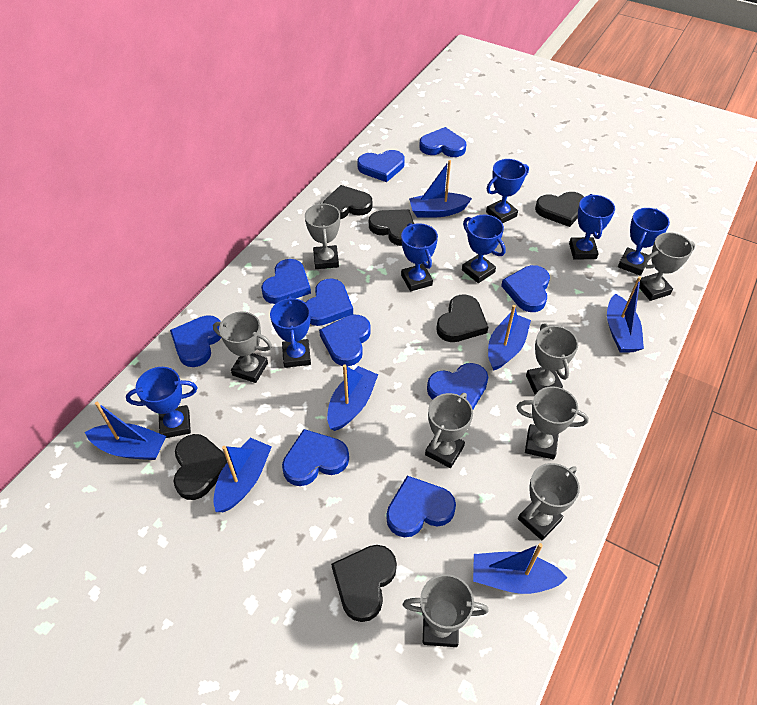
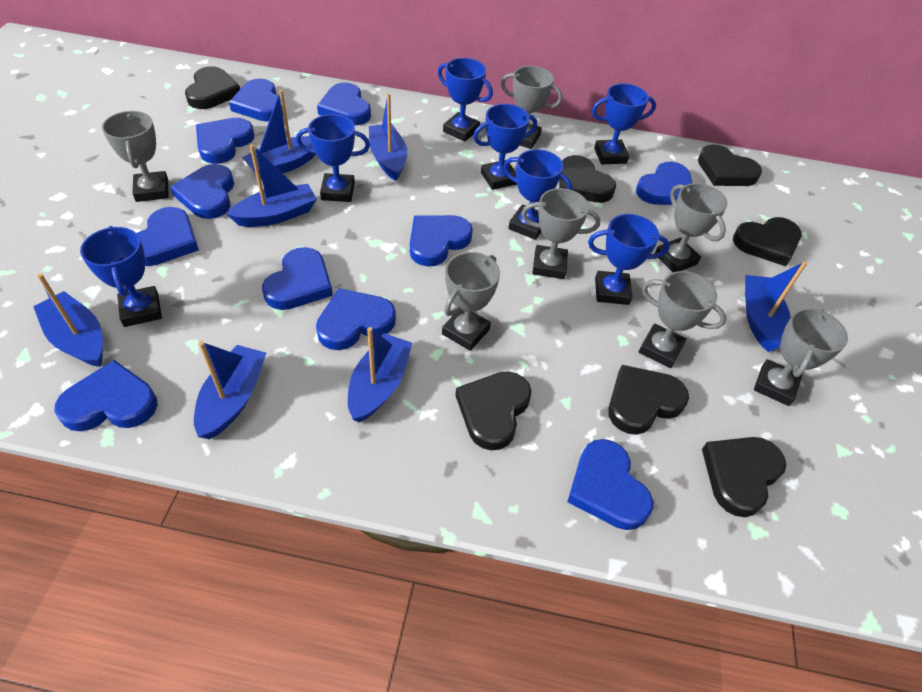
black heart: [173,434,227,500] [323,185,373,219] [331,545,397,622] [369,209,414,246] [436,295,488,342] [535,192,584,227] = 6 -> [185,66,240,109] [455,371,531,450] [559,155,616,203] [608,365,689,435] [698,144,762,186] [702,437,786,517] [733,217,802,267] = 7
blue heart: [170,315,221,367] [261,259,311,304] [282,429,349,486] [305,278,353,326] [319,315,371,366] [357,150,405,182] [386,476,456,537] [419,127,466,157] [427,363,488,409] [501,265,550,312] = 10 -> [55,360,158,431] [137,207,199,266] [170,164,234,219] [196,118,254,164] [229,79,283,121] [262,247,333,310] [316,288,396,350] [317,83,371,125] [410,215,473,267] [567,439,653,530] [636,162,692,205] = 11
grey trophy: [213,311,272,383] [305,203,340,269] [403,574,489,647] [425,393,473,468] [517,386,589,459] [518,463,580,540] [526,323,578,395] [639,232,695,301] = 8 -> [102,111,168,202] [442,252,500,351] [501,66,562,149] [521,188,600,279] [639,271,726,368] [655,183,727,272] [754,308,848,406] = 7

